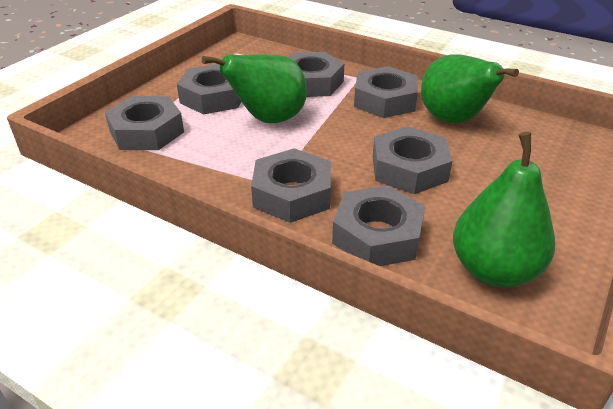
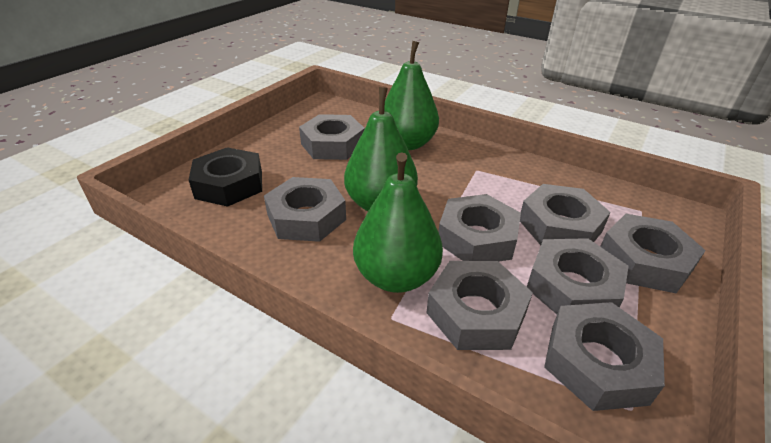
black nut: none = 0 -> [189,147,262,207] = 1
grey nut: [105,96,184,150] [177,64,241,115] [251,148,331,223] [288,52,344,97] [332,185,426,266] [354,66,418,118] [373,126,452,194] = 7 -> [264,177,346,242] [299,114,365,160] [426,261,533,350] [438,194,521,262] [520,184,611,245] [527,238,628,314] [544,302,665,411] [600,214,706,293] = 8

